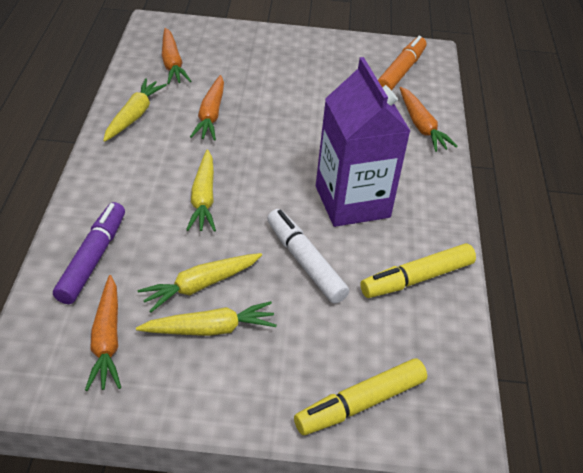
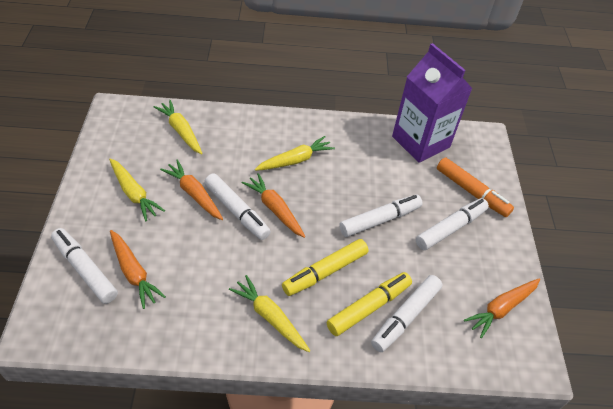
purple marker: [53,202,125,304] = 1 -> none = 0
white marker: [267,209,349,304] = 1 -> [51,228,118,304] [204,173,271,240] [339,195,423,237] [371,275,443,352] [416,198,489,250] = 5

